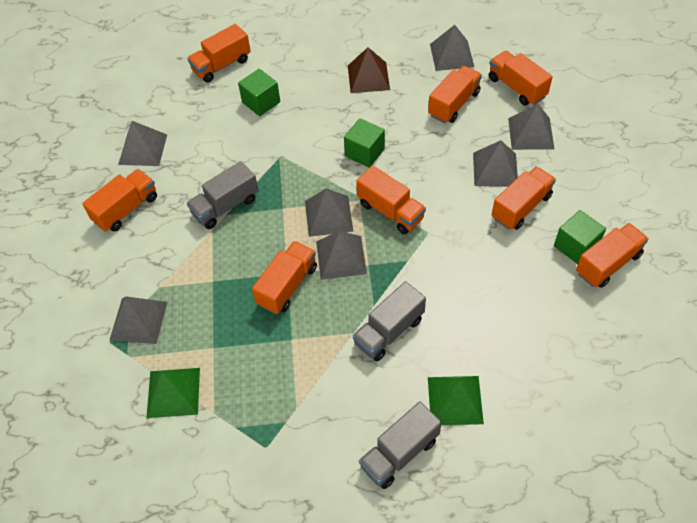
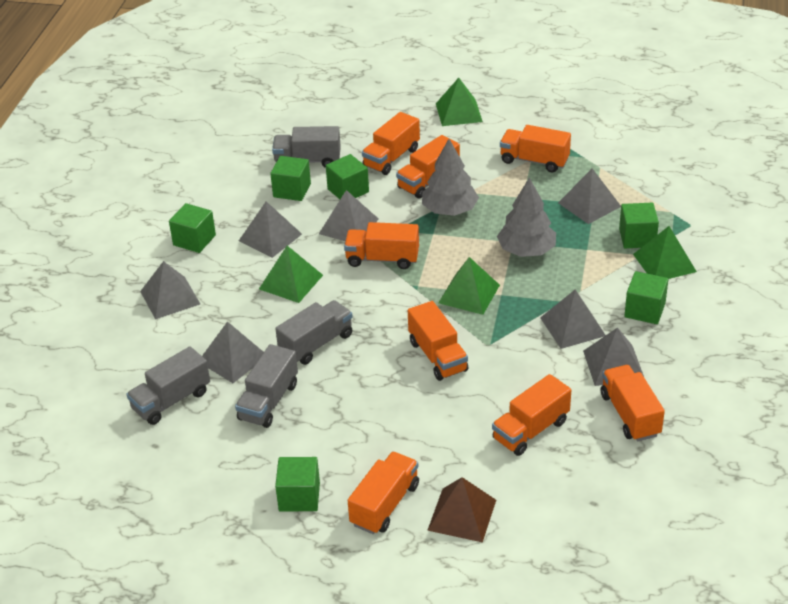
green cube: [238,69,280,116] [344,118,385,168] [554,210,606,264] = 3 -> [169,203,216,253] [270,156,311,201] [275,457,320,511] [326,154,369,199] [619,203,659,248] [624,271,668,324] = 6
green pyramid: [147,368,200,418] [428,376,484,425] = 2 -> [259,246,323,303] [436,78,483,126] [438,257,500,315] [633,226,697,279] = 4
grey tree: none = 0 -> [422,139,479,216] [497,178,556,257] = 2
grey truck: [187,161,259,229] [353,281,426,361] [359,401,442,489] = 3 -> [126,347,210,425] [235,344,298,428] [272,126,341,168] [275,300,353,365] = 4

